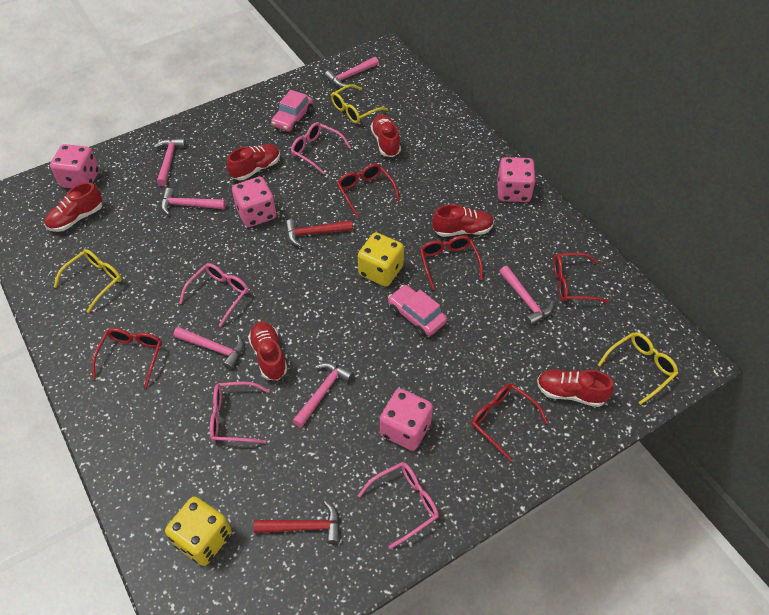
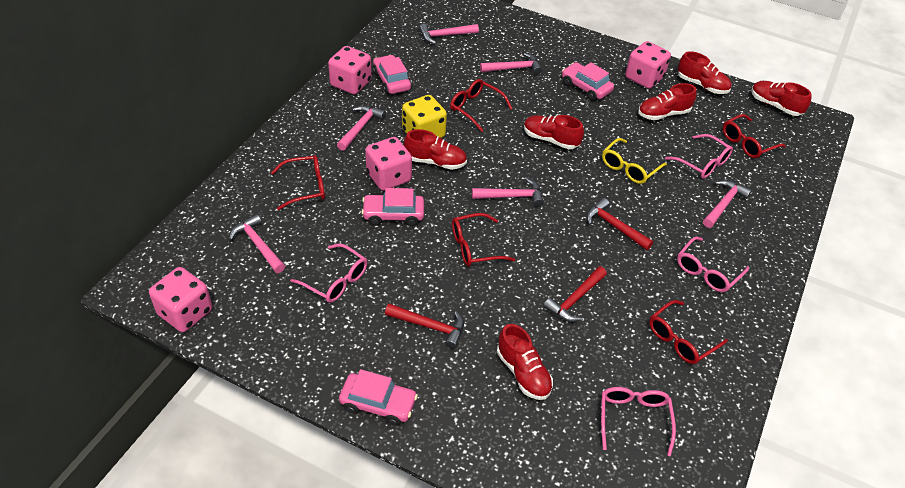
pink car: [271,90,313,132] [388,285,447,337] = 2 -> [339,369,418,426] [362,188,424,226] [373,55,412,94] [562,62,614,101] = 4
red hammer: [253,501,340,544] [285,219,353,247] = 2 -> [385,303,464,349] [543,266,607,322] [587,198,653,250] = 3
yellow dice: [165,496,232,566] [358,232,404,287] = 2 -> [402,95,447,138] = 1
yellow glasses: [54,249,122,313] [331,84,388,124] [598,332,678,405] = 3 -> [602,138,667,184] = 1

